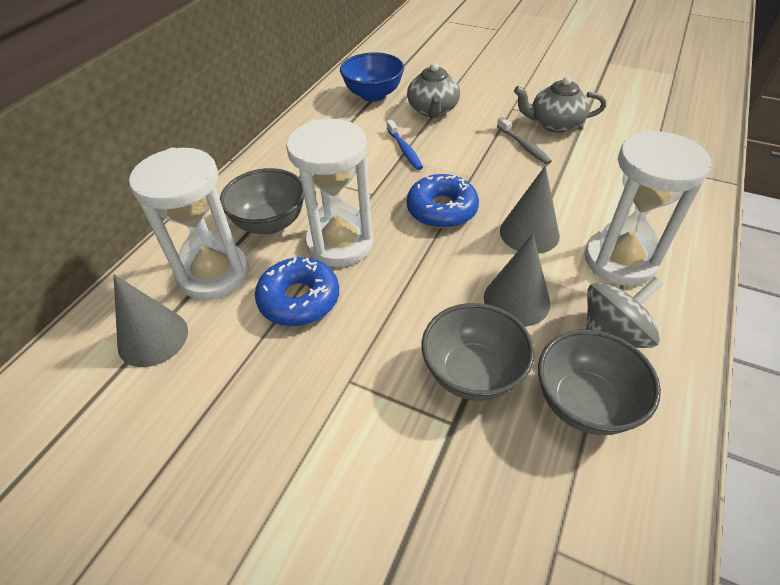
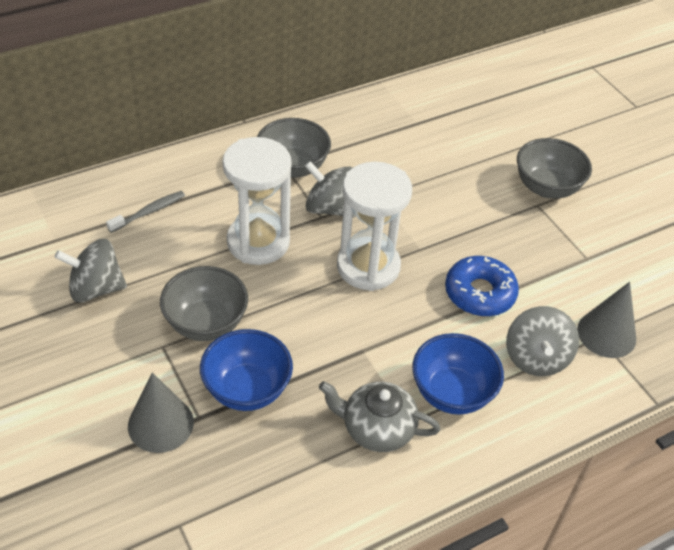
blue bowl: [340,52,404,102] = 1 -> [200,329,293,411] [412,333,504,415] = 2
blue donut: [255,257,339,326] [407,174,479,229] = 2 -> [445,256,519,316] = 1
blue toothbrush: [387,120,423,170] = 1 -> none = 0
grey cone: [114,274,188,367] [484,234,551,327] [500,166,560,254] = 3 -> [128,372,194,453] [577,282,636,358] = 2
grey spinning top: [586,277,663,348] = 1 -> [54,239,127,302] [305,161,355,218] [506,306,579,376] = 3
grey teapot: [407,63,460,118] [514,77,606,133] = 2 -> [319,381,440,452] = 1
white hourglass: [129,148,249,300] [286,119,373,267] [584,130,712,286] = 3 -> [222,137,292,265] [337,162,412,291] = 2

